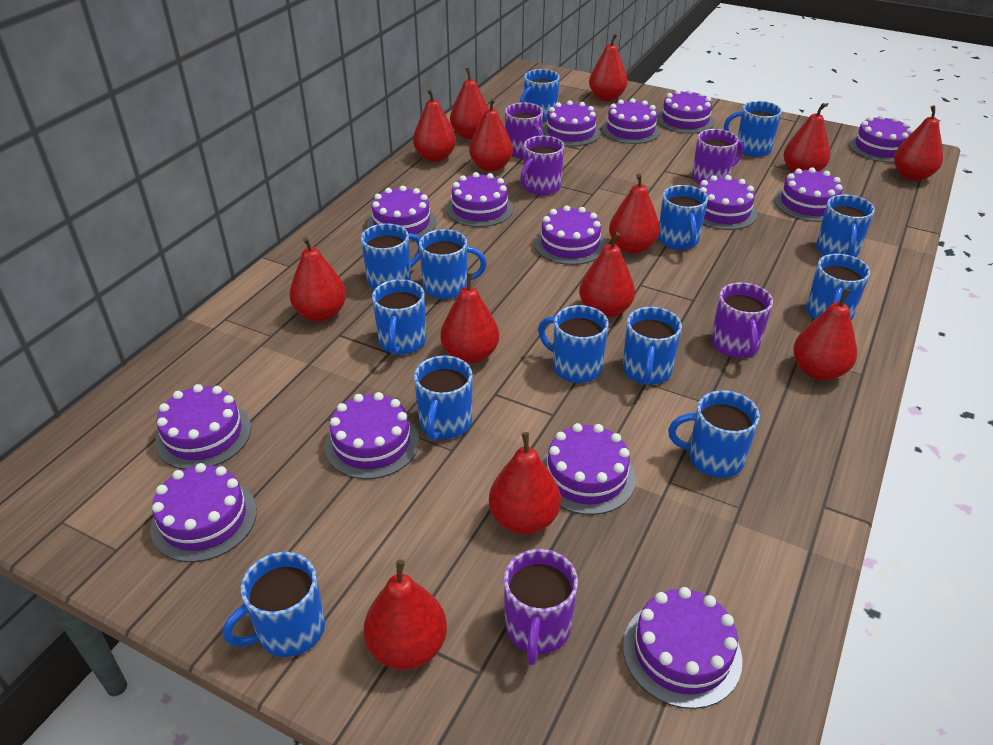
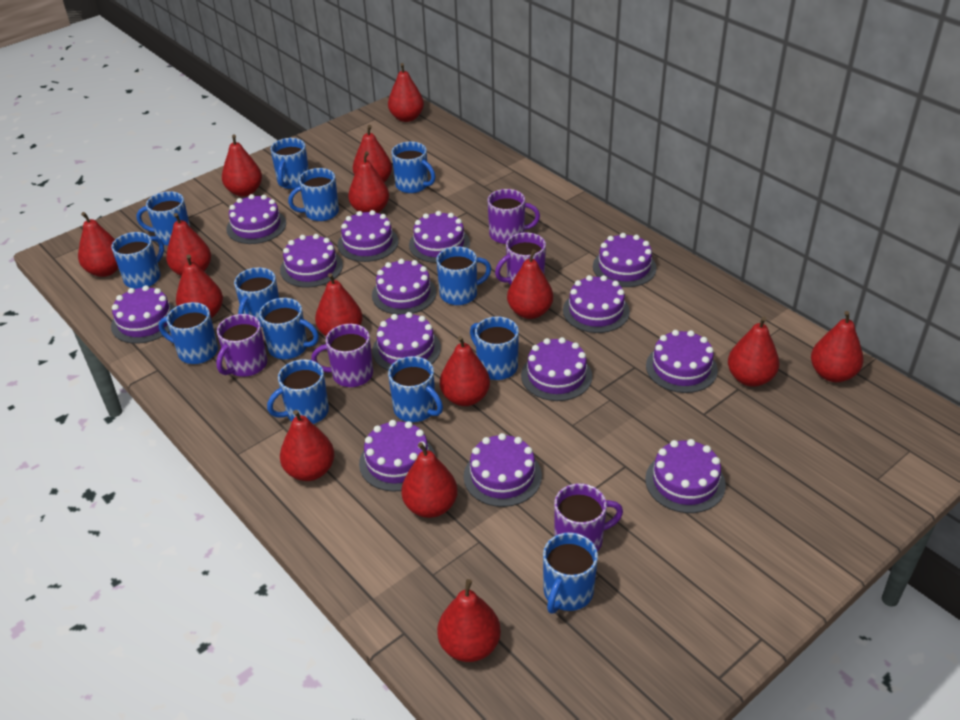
red pear: [289,237,346,322] [364,560,447,670] [413,89,456,162] [440,273,499,364] [450,68,488,140] [469,98,513,172] [489,432,561,534] [579,232,635,318] [589,33,628,101] [609,173,660,254] [784,103,830,173] [793,288,857,380] [894,105,943,181] = 13 -> [78,212,119,277] [166,213,211,276] [176,255,223,318] [222,134,262,197] [280,410,334,481] [315,273,363,336] [348,151,389,213] [353,125,392,182] [388,63,424,122] [401,442,458,518] [437,579,501,662] [440,336,490,406] [507,249,553,319] [728,316,779,387] [811,311,864,382] = 15

